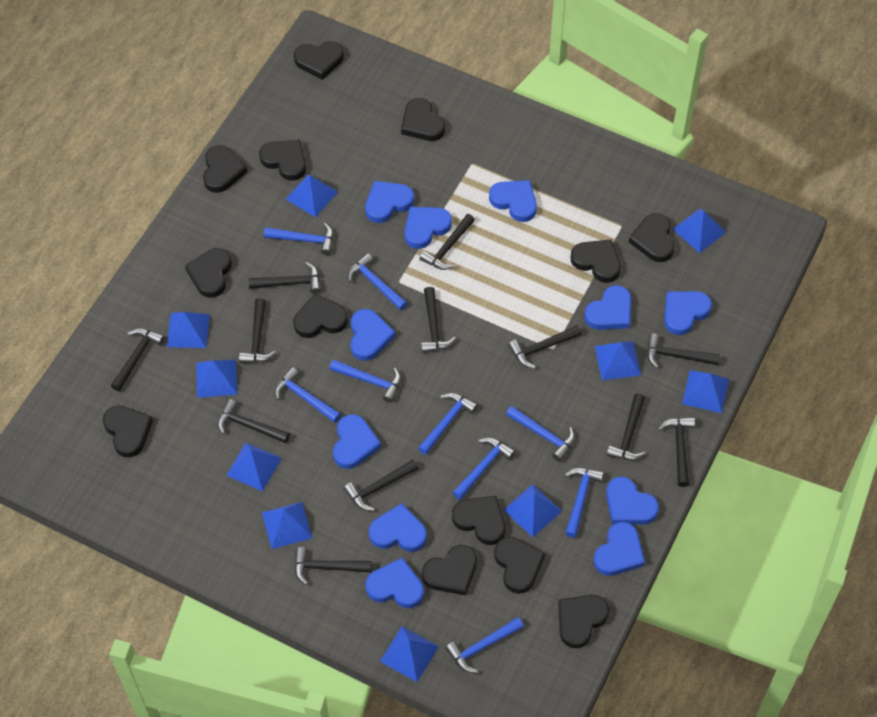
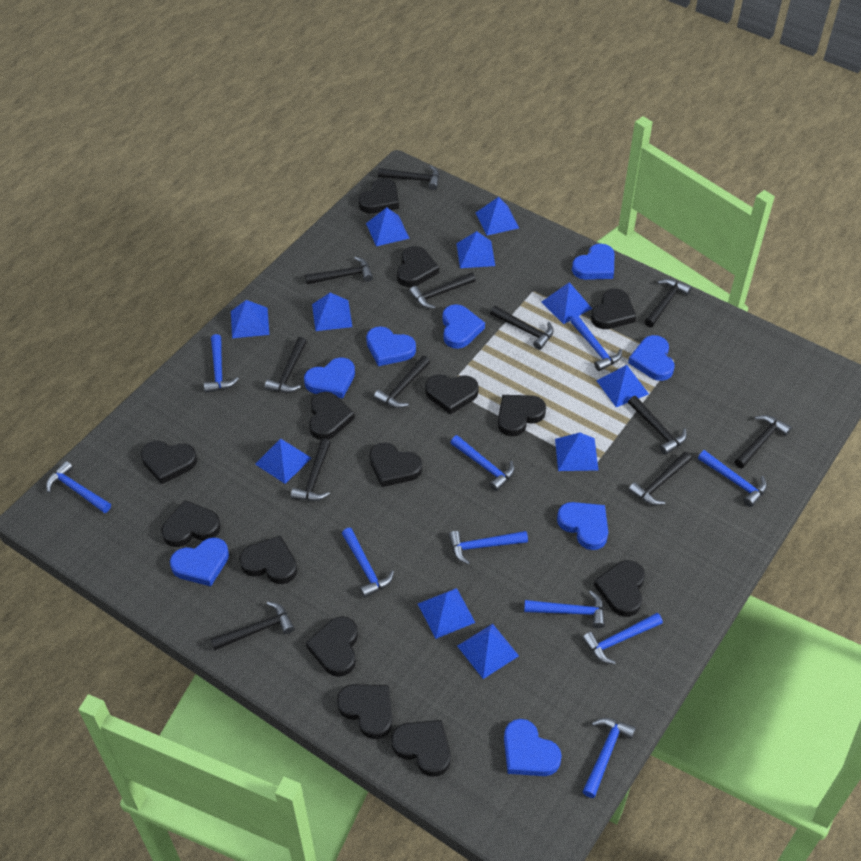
black heart: [103,406,153,457] [185,248,232,298] [203,145,247,193] [259,140,306,181] [293,294,348,338] [294,41,344,80] [401,98,445,141] [422,545,477,595] [452,496,505,545] [494,537,545,594] [558,595,609,648] [571,239,621,283] [629,213,674,262] = 13 -> [141,441,197,484] [161,500,220,547] [239,536,297,584] [306,616,358,677] [309,392,355,440] [337,684,392,739] [359,178,399,214] [369,442,422,487] [391,720,451,777] [397,246,439,287] [425,374,479,415] [498,395,546,436] [591,288,636,329] [594,560,645,617] = 14
blue hammer: [264,223,334,255] [275,367,341,423] [329,359,401,403] [348,253,407,310] [418,393,478,455] [445,617,524,673] [452,438,515,500] [506,406,575,462] [564,468,604,538] = 9 -> [46,461,111,513] [204,334,239,393] [342,528,394,598] [449,531,528,565] [450,435,515,491] [524,590,605,628] [571,316,622,371] [582,613,663,664] [582,718,636,798] [698,450,767,507] = 10
blue heart: [333,414,381,469] [350,309,395,361] [365,181,414,223] [365,558,424,608] [369,503,427,552] [404,207,452,249] [489,180,537,222] [584,285,631,330] [594,522,645,576] [606,477,659,525] [664,291,712,335] = 11 -> [170,537,229,586] [304,357,355,398] [366,326,416,366] [443,304,485,349] [504,719,562,776] [557,502,608,550] [572,244,615,280] [628,335,674,381] = 8
blue pyramid: [167,312,210,348] [196,360,237,398] [226,443,282,491] [262,502,312,549] [286,174,338,217] [380,626,439,682] [504,484,562,537] [595,341,641,380] [673,209,726,253] [682,370,729,413] = 10 -> [231,300,269,338] [255,439,311,484] [312,293,352,331] [366,207,410,246] [418,588,475,639] [456,231,495,268] [457,624,519,679] [476,197,519,236] [541,282,592,324] [555,433,598,471] [597,365,649,407] = 11

